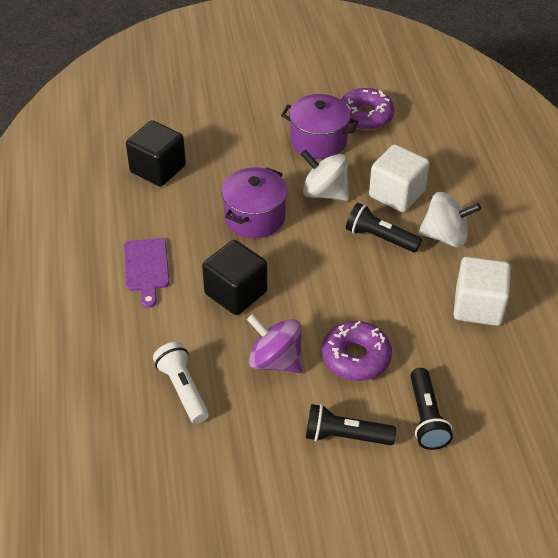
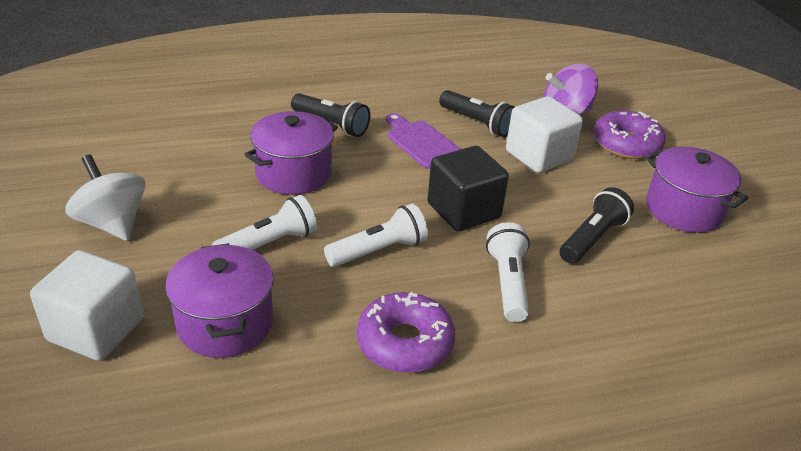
black cube: [126,120,186,187] [202,240,267,315] = 2 -> [427,146,509,232] = 1
purple pot: [221,167,287,238] [281,94,358,159] = 2 -> [165,243,274,358] [244,111,338,195] [646,147,748,233] = 3
white flashlight: [153,342,209,424] = 1 -> [212,195,317,250] [324,204,428,267] [486,222,530,322] = 3
white spinning top: [300,150,349,201] [418,192,481,247] = 2 -> [65,154,145,241] = 1

